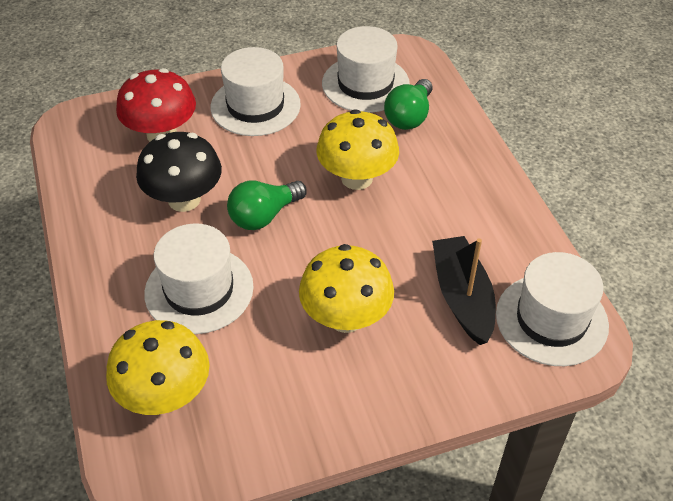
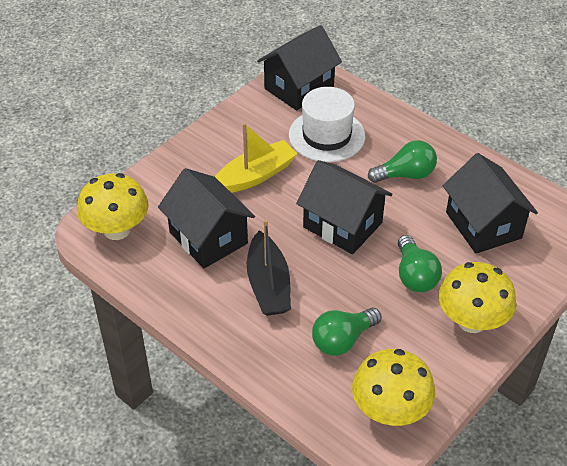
black house: none = 0 -> [158,168,255,268] [257,25,342,111] [296,160,392,254] [443,153,538,254] = 4
black mushroom: [136,132,222,212] = 1 -> none = 0
green light bulb: [227,180,307,230] [384,79,432,130] = 2 -> [312,308,382,356] [368,140,437,183] [398,235,442,292] = 3
red mushroom: [116,68,196,142] = 1 -> none = 0
white hat: [144,223,254,334] [211,47,301,136] [322,26,410,113] [496,252,609,366] = 4 -> [289,87,365,162] = 1
yellow boat: none = 0 -> [214,123,298,193] = 1

